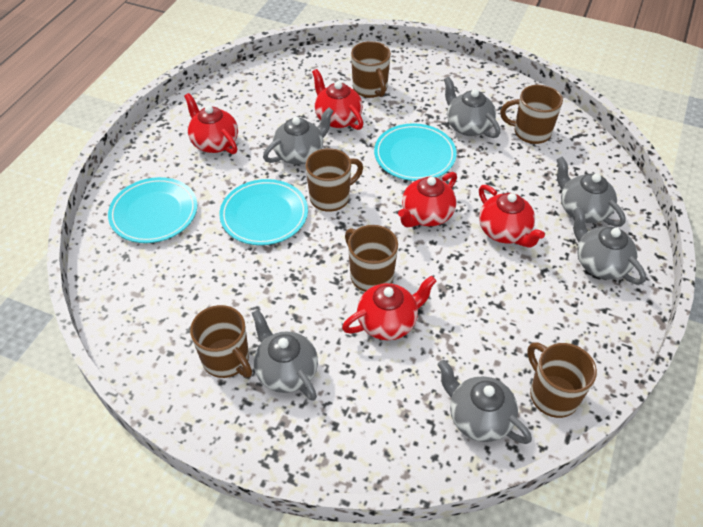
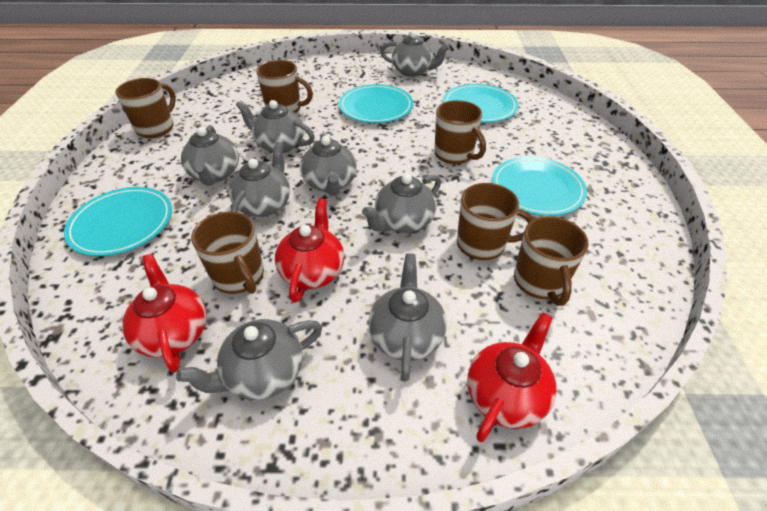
grey teapot: [252,309,318,401] [263,107,334,165] [437,360,532,444] [444,77,500,138] [556,156,626,227] [573,207,646,285] = 6 -> [176,319,322,400] [181,125,239,186] [229,142,290,217] [236,100,315,153] [300,133,357,196] [362,174,441,233] [369,253,447,381] [380,31,450,77] = 8
red teapot: [184,93,238,154] [312,69,363,130] [342,276,436,340] [398,172,457,227] [479,185,545,247] = 5 -> [122,254,207,373] [275,198,344,303] [467,312,557,442] = 3
turquoise plate: [108,177,197,243] [219,179,308,245] [374,123,457,181] = 3 -> [64,187,172,256] [339,84,413,123] [443,84,519,122] [492,157,587,216] = 4

